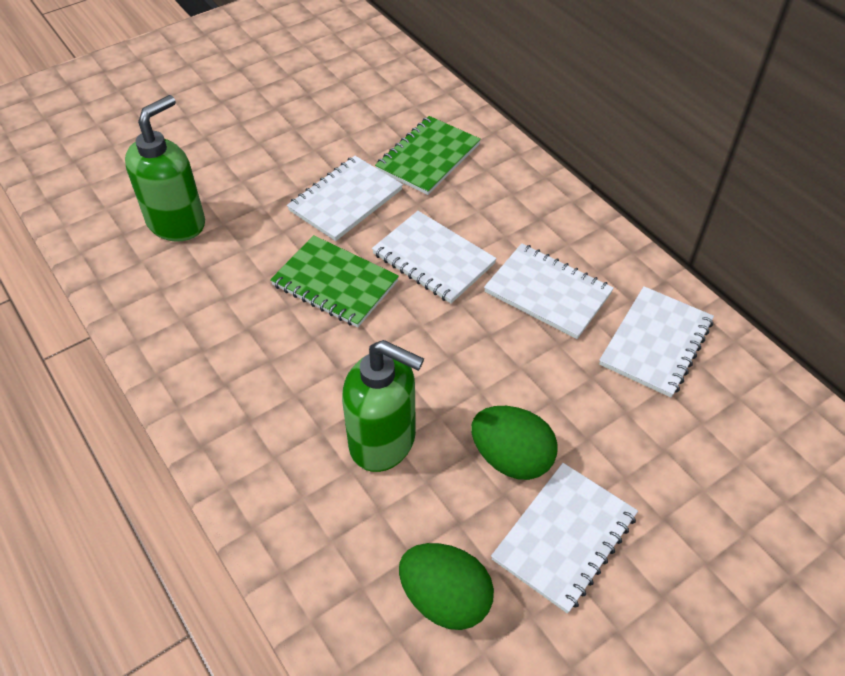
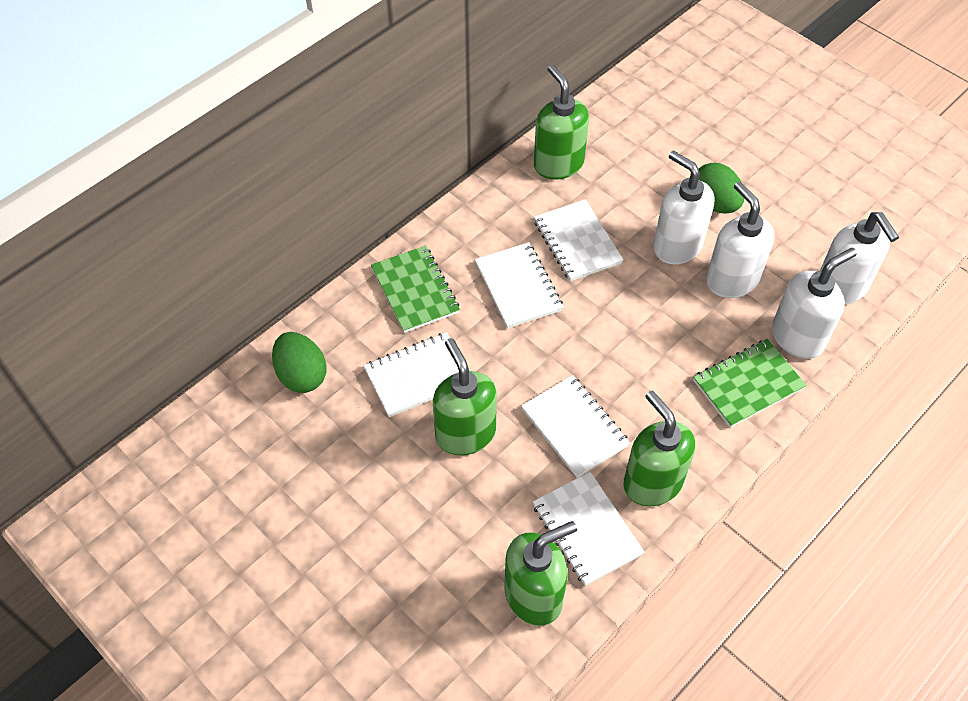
green soap dispenser: [125,95,205,242] [342,340,424,472] = 2 -> [433,338,497,455] [504,521,577,626] [534,65,589,179] [623,391,695,507] = 4
white soap dispenser: none = 0 -> [653,150,715,264] [706,182,775,298] [772,248,857,359] [820,212,899,305] = 4

